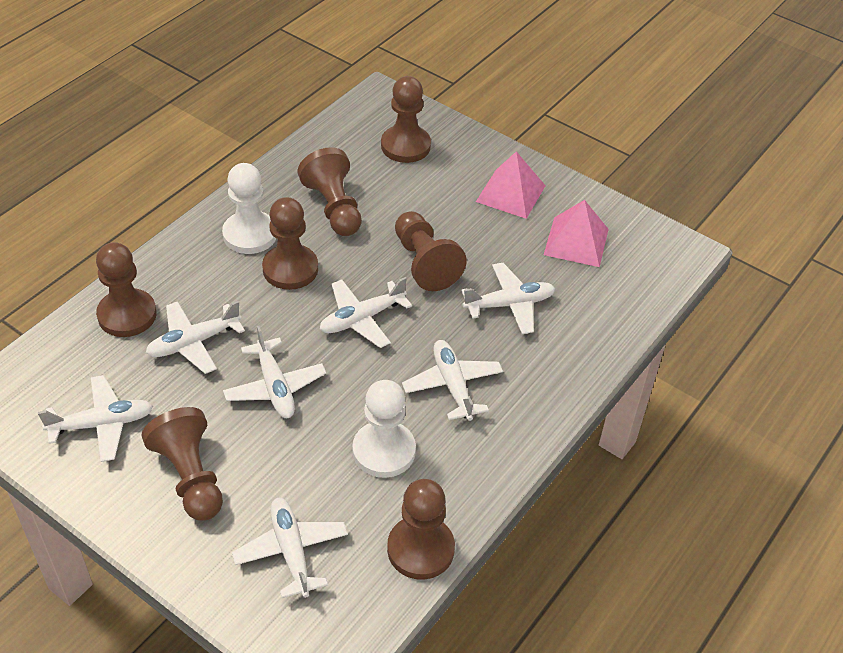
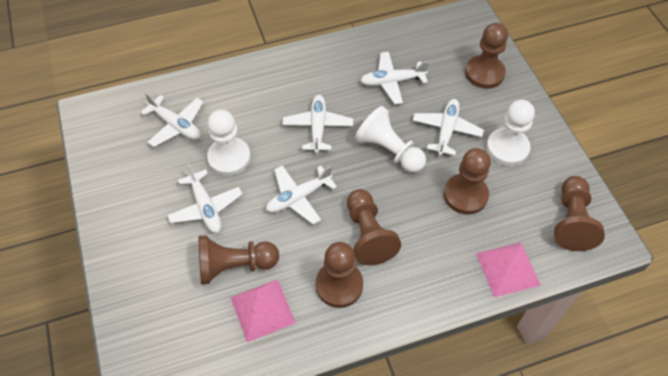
brown pawn: [96,242,157,337] [141,407,223,520] [262,197,318,290] [298,147,362,236] [381,76,431,163] [387,479,455,580] [395,211,466,291] = 7 -> [199,236,279,284] [315,242,363,308] [347,189,401,265] [444,148,491,215] [465,23,508,89] [554,176,605,251] = 6
white pawn: [222,163,276,254] [352,380,416,478] = 2 -> [207,110,251,176] [355,106,426,173] [486,100,535,166] = 3
white plane: [38,375,153,462] [146,301,245,374] [223,326,326,418] [232,498,348,598] [320,277,412,348] [402,340,503,421] [461,263,555,334] = 7 -> [141,93,203,147] [167,164,243,233] [266,165,337,224] [283,95,353,153] [360,52,429,104] [413,99,484,156] = 6

